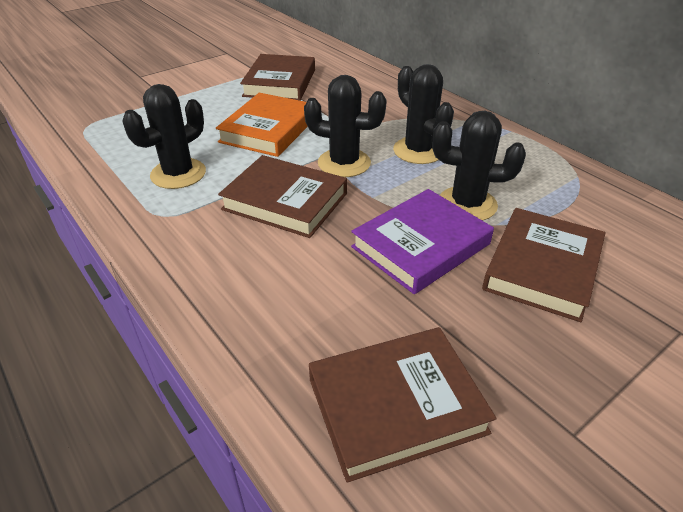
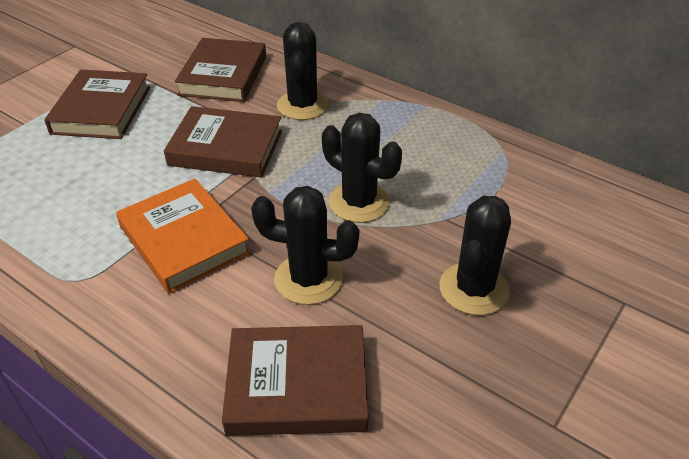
purple book: [351,189,494,294] = 1 -> none = 0

